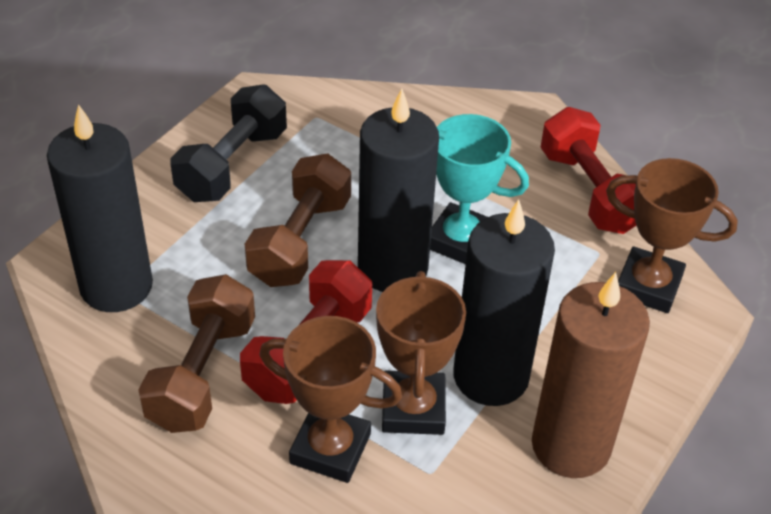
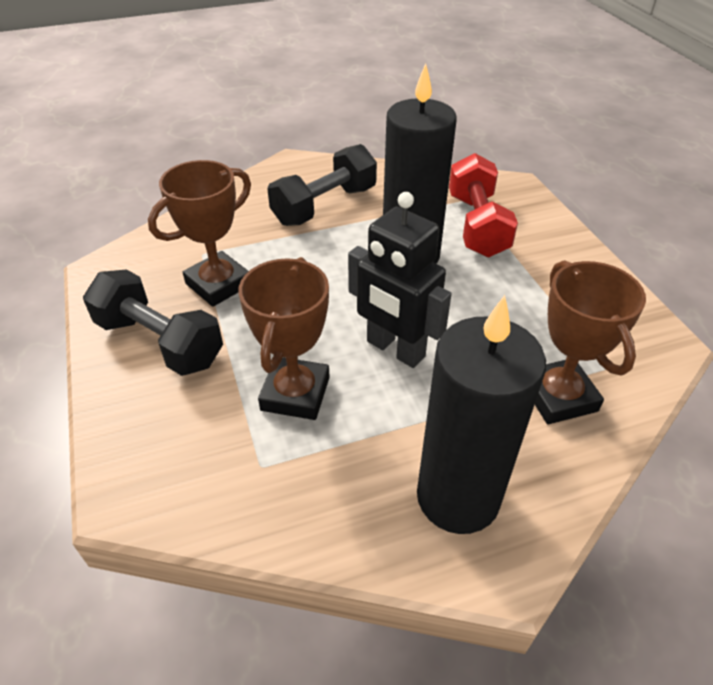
black candle: [47,104,153,312] [358,88,439,292] [453,199,555,406] = 3 -> [383,63,457,264] [417,295,546,534] = 2
black dumbbell: [171,85,287,202] = 1 -> [83,269,223,376] [267,144,377,226] = 2
black robot: none = 0 -> [348,192,451,368] = 1
brown candle: [532,272,650,478] = 1 -> none = 0
brown dumbbell: [138,274,255,433] [245,153,351,287] = 2 -> none = 0
red dumbbell: [240,260,372,404] [540,107,636,234] = 2 -> [449,153,518,257] = 1
turquoise trophy: [430,114,529,264] = 1 -> none = 0

